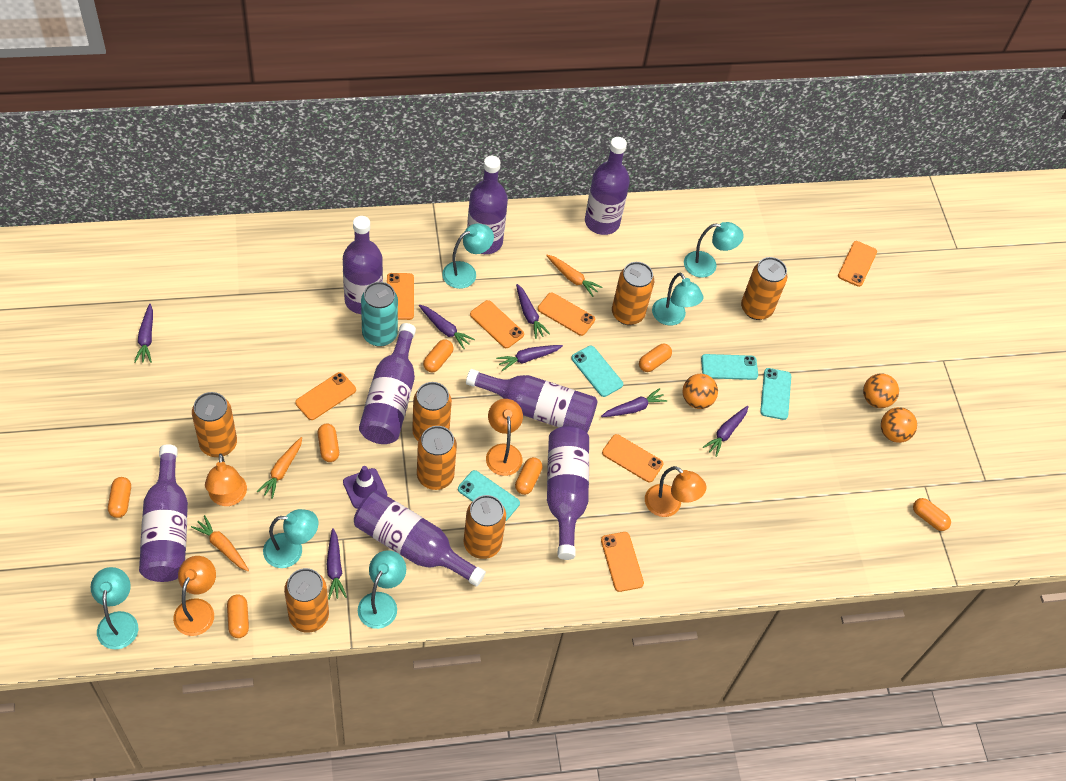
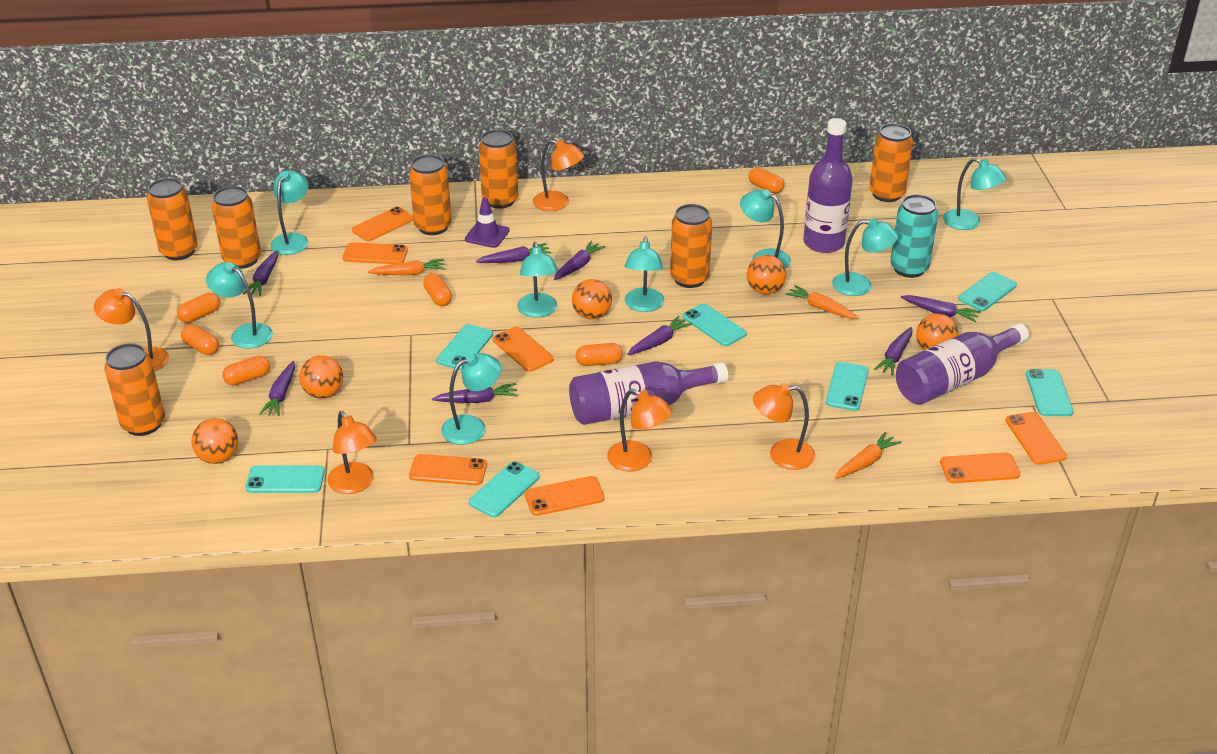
orange ball: [682,374,718,409] [863,374,899,408] [881,407,917,443] = 3 -> [191,418,238,464] [299,355,343,398] [572,279,612,319] [747,255,786,294] [916,314,959,350] = 5
orange capsule: [108,477,131,518] [227,594,249,638] [318,424,339,462] [423,339,454,372] [515,457,543,495] [639,344,672,372] [913,498,951,531] = 7 -> [177,293,220,323] [181,324,219,355] [222,356,270,385] [423,273,452,306] [575,343,623,366] [748,167,784,194] = 6
orange lamp: [173,556,216,636] [205,454,247,506] [486,399,523,476] [645,466,706,517] = 4 -> [94,288,169,371] [327,411,377,494] [533,139,584,211] [607,389,673,472] [753,383,815,470] = 5
purple bottle: [139,444,188,582] [343,216,383,314] [354,490,486,587] [359,323,416,444] [466,369,598,432] [467,156,508,254] [547,426,589,560] [585,137,630,235] = 8 -> [569,361,728,425] [803,118,853,253] [896,323,1029,405] = 3
purple carrot: [134,304,153,363] [327,528,347,600] [419,305,475,349] [496,345,563,371] [516,284,550,339] [601,388,667,417] [703,406,749,457] = 7 -> [243,250,278,296] [259,361,295,416] [432,383,518,403] [476,243,551,263] [554,241,606,280] [627,316,692,355] [874,327,912,376] [901,295,980,322] = 8
turquoise lamp: [91,567,138,650] [263,509,318,568] [358,550,406,629] [442,223,494,289] [652,272,704,326] [684,222,744,278] = 6 -> [206,262,273,349] [270,170,309,255] [441,353,501,445] [517,242,558,318] [625,236,664,312] [740,189,791,269] [832,218,898,296] [943,158,1006,230] = 8
turquoise phone: [458,470,520,521] [571,346,623,397] [701,354,758,380] [760,368,791,420] = 4 -> [245,466,325,493] [436,324,493,370] [469,461,540,517] [683,304,747,346] [826,362,869,411] [958,272,1017,311] [1026,369,1074,416] = 7

